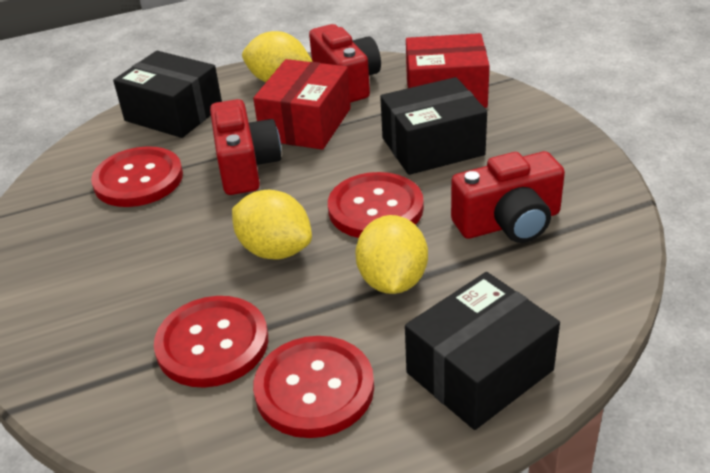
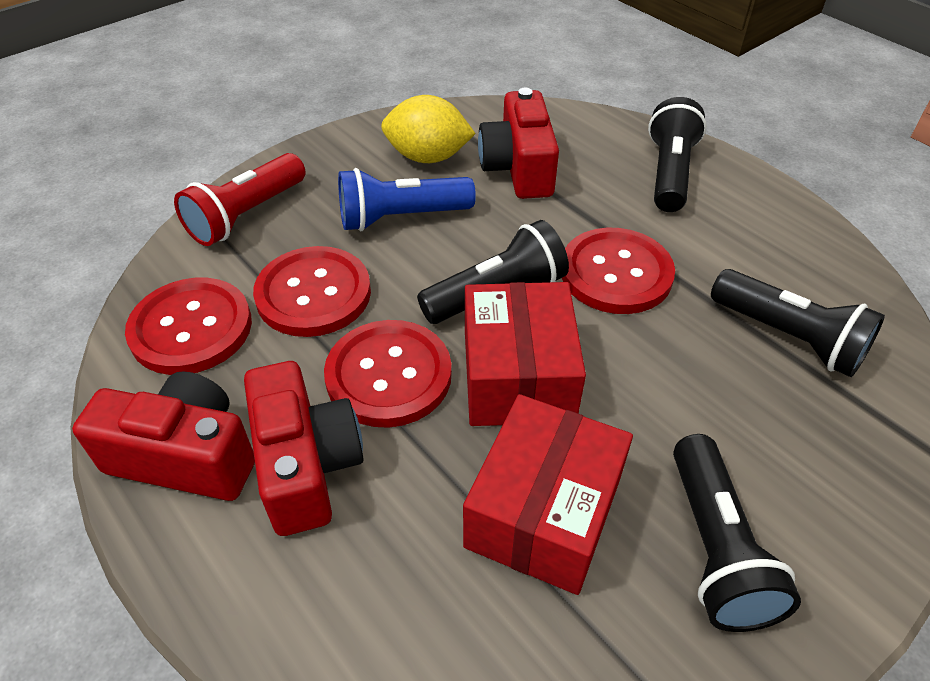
black box: [113,51,222,138] [380,77,487,175] [405,272,560,430] = 3 -> none = 0
black flashlight: none = 0 -> [417,220,569,324] [648,97,707,212] [673,434,801,632] [711,269,885,377] = 4
blue flashlight: none = 0 -> [338,168,476,231] = 1
red flashlight: none = 0 -> [174,153,306,246] = 1
yellow lemon: [232,190,312,259] [242,31,313,82] [355,215,428,294] = 3 -> [381,95,476,163] = 1

